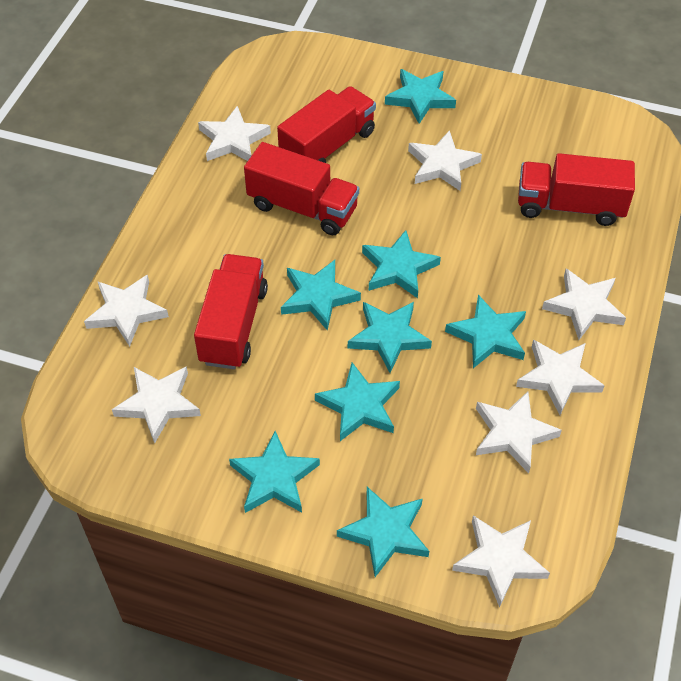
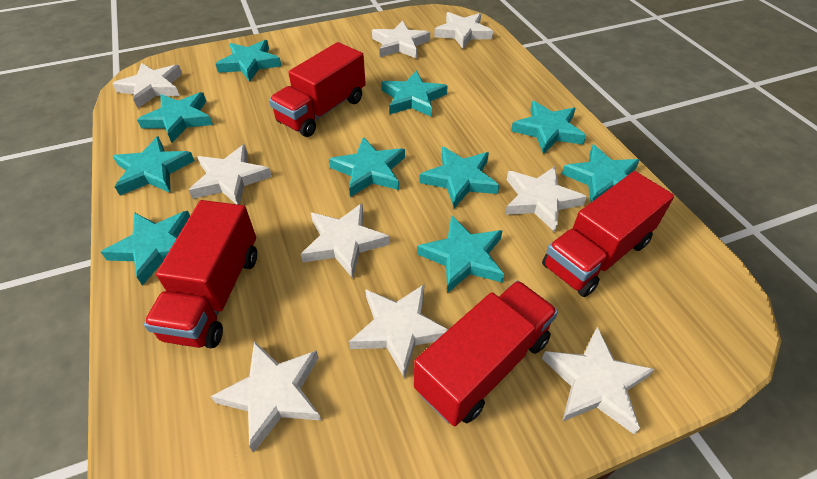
turquoise star: [229,431,320,513] [281,260,361,331] [315,363,400,441] [337,487,429,577] [348,302,432,373] [362,230,441,298] [385,69,456,124] [445,295,526,368] = 8 -> [101,211,190,286] [113,137,195,195] [137,92,213,143] [216,40,281,82] [329,137,405,197] [381,70,448,117] [417,215,504,293] [419,146,500,209] [511,101,586,154] [562,145,640,202] = 10
white star: [84,275,169,347] [112,366,201,444] [198,106,271,161] [408,130,482,191] [452,515,550,608] [476,391,562,474] [516,340,605,415] [542,269,626,340] = 8 -> [112,63,182,108] [189,144,272,205] [211,341,322,453] [301,203,390,278] [349,284,448,378] [372,21,430,58] [434,12,493,49] [505,166,587,232] [542,327,655,434] = 9

